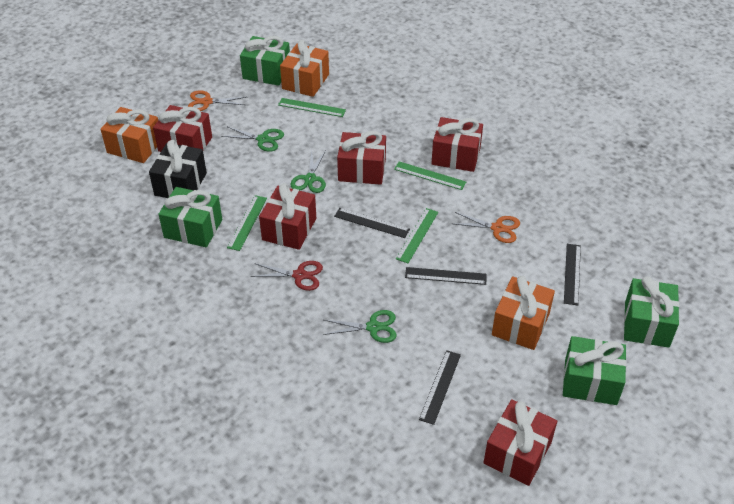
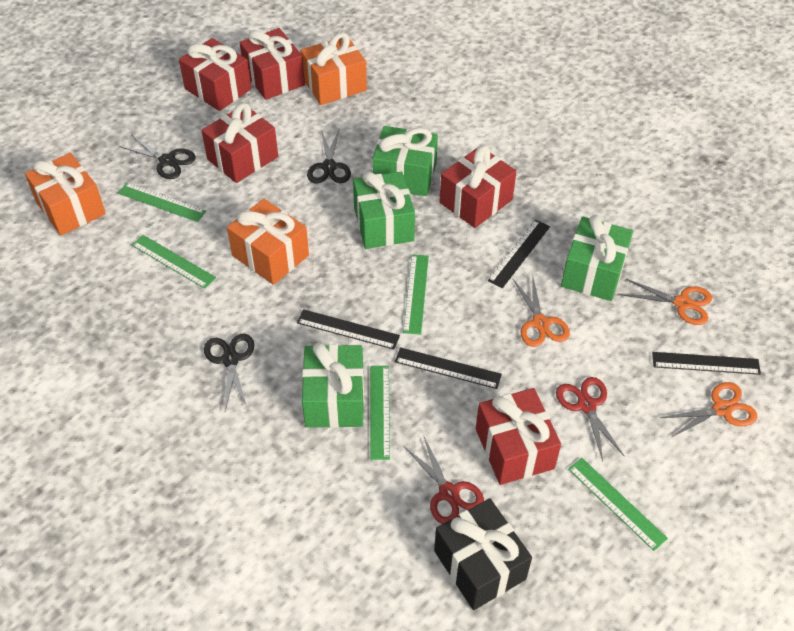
black scissors: none = 0 -> [119,135,196,179] [204,334,254,411] [307,130,351,183] = 3
green ruler: [227,195,267,251] [278,98,346,117] [394,161,466,190] [396,208,438,263] = 4 -> [118,183,206,222] [132,235,216,289] [370,366,390,460] [403,255,429,335] [568,458,668,551] = 5
green scissors: [221,127,284,152] [290,149,326,193] [323,310,397,343] = 3 -> none = 0
orange scissors: [188,90,246,111] [451,212,520,243] = 2 -> [513,274,570,347] [622,279,712,325] [660,382,757,437] = 3
red scissors: [251,261,323,291] = 1 -> [404,435,484,524] [556,377,624,461] = 2

